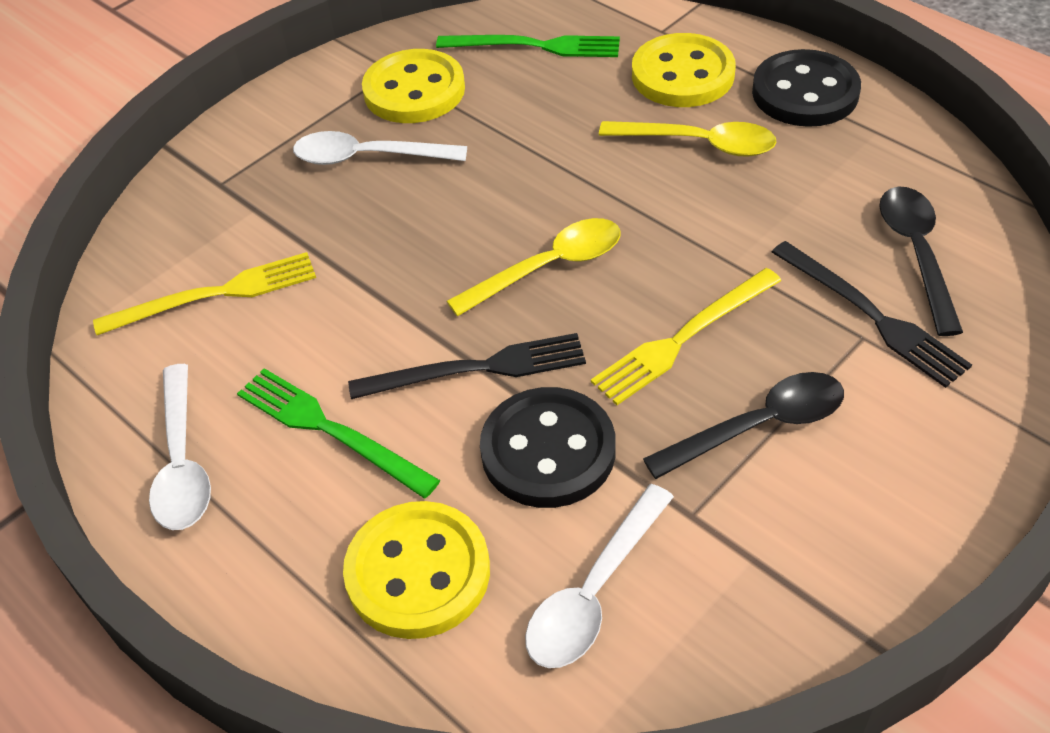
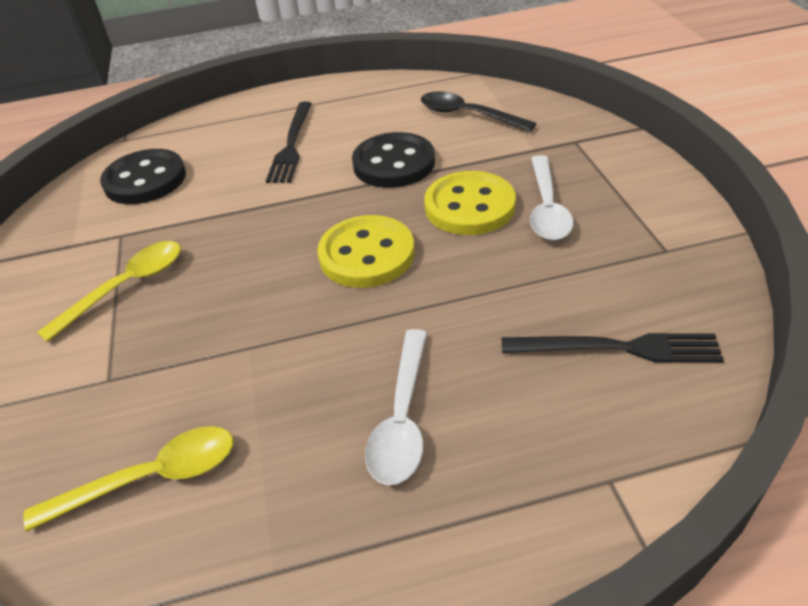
black spoon: [643,372,844,479] [879,187,963,336] = 2 -> [421,91,537,132] = 1
green fork: [237,368,440,498] [436,35,620,57] = 2 -> none = 0
white spoon: [149,364,211,530] [293,131,467,165] [525,484,674,668] = 3 -> [365,329,427,485] [530,155,573,240] = 2
yellow button: [343,501,490,639] [362,49,465,123] [632,33,736,107] = 3 -> [317,215,415,288] [424,171,516,235] = 2
yellow fork: [93,252,316,335] [591,268,781,405] = 2 -> none = 0

